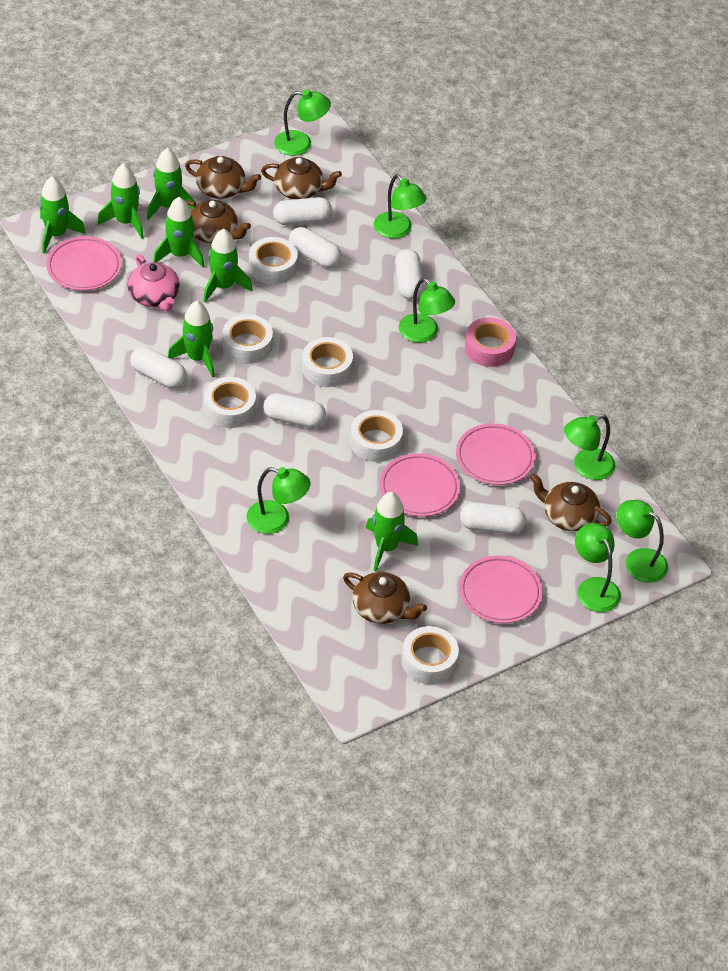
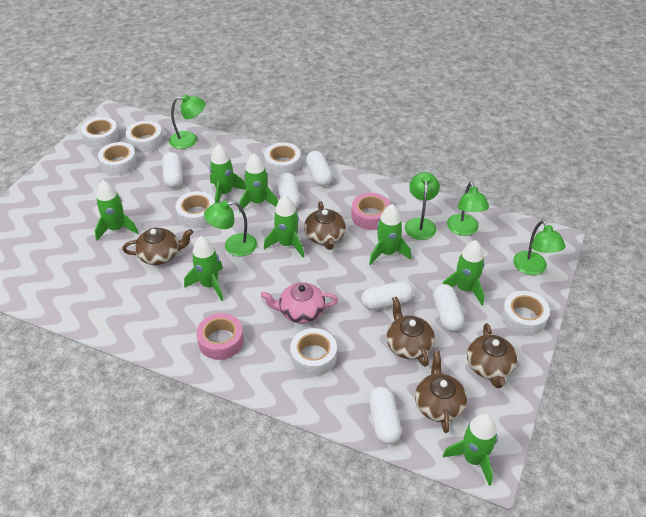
green lamp: [247,467,310,534] [274,89,331,156] [374,174,426,239] [399,278,455,343] [564,414,615,480] [575,523,621,612] [616,500,668,583] = 7 -> [169,94,206,149] [204,201,257,256] [405,172,440,240] [447,182,489,236] [513,220,565,275] = 5
green rocket: [39,176,86,253] [97,164,144,239] [147,148,194,220] [153,197,204,267] [168,301,215,378] [203,229,252,303] [366,492,418,571] = 7 -> [95,180,138,241] [184,236,223,301] [209,144,246,203] [239,153,278,212] [264,195,304,257] [369,204,411,265] [442,240,485,305] [443,413,498,486] = 8
pink plate: [46,236,122,291] [380,453,460,517] [456,423,535,485] [459,556,542,623] = 4 -> none = 0
pink tape: [465,317,516,367] = 1 -> [196,313,244,360] [351,193,391,230] = 2
white tape: [204,377,256,428] [222,314,273,364] [249,237,298,284] [302,337,353,387] [350,410,403,462] [402,626,459,684] = 6 -> [81,117,119,149] [98,142,137,176] [126,121,163,153] [175,191,215,229] [264,142,301,176] [290,328,337,376] [502,291,550,336] = 7

